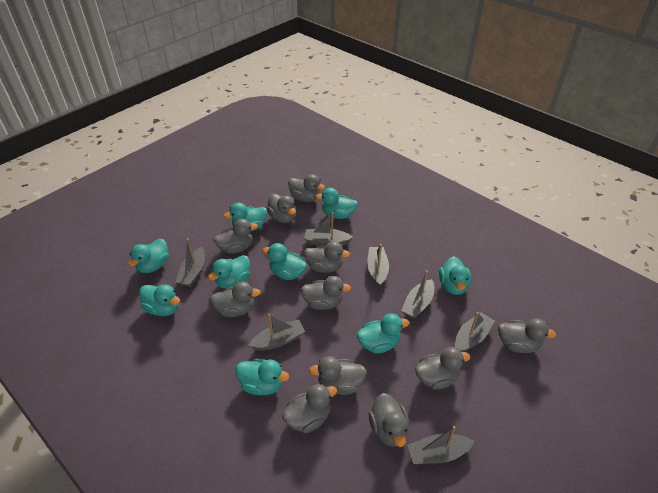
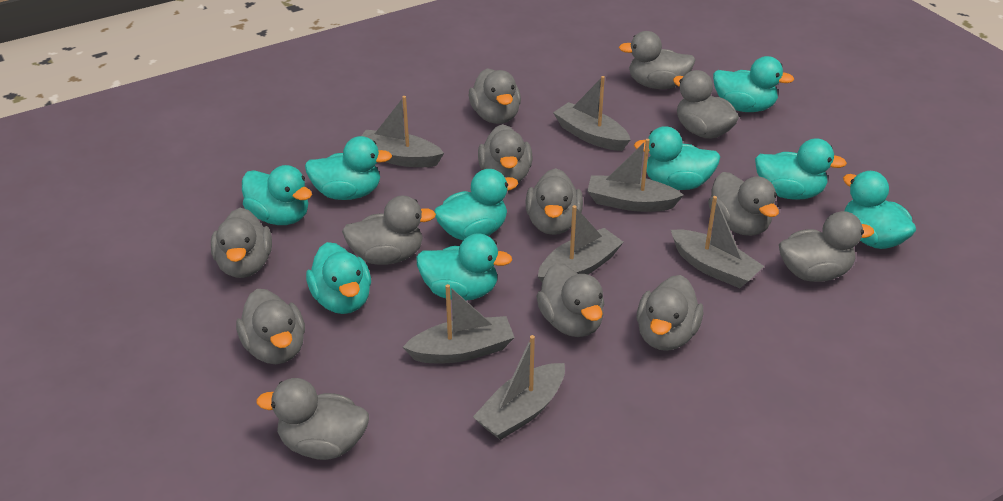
grey duck: [210,281,261,317] [214,219,258,254] [266,194,296,223] [282,384,337,433] [288,174,325,202] [301,276,351,310] [304,241,350,273] [309,356,367,395] [369,393,409,447] [415,347,470,390] [498,319,556,353] = 11 -> [211,208,272,278] [236,289,305,364] [256,378,369,460] [342,196,436,265] [469,68,521,124] [478,124,533,183] [526,168,583,235] [536,263,604,337] [619,31,696,89] [637,275,703,351] [673,70,739,139] [708,172,779,236] [779,211,874,282] = 13

